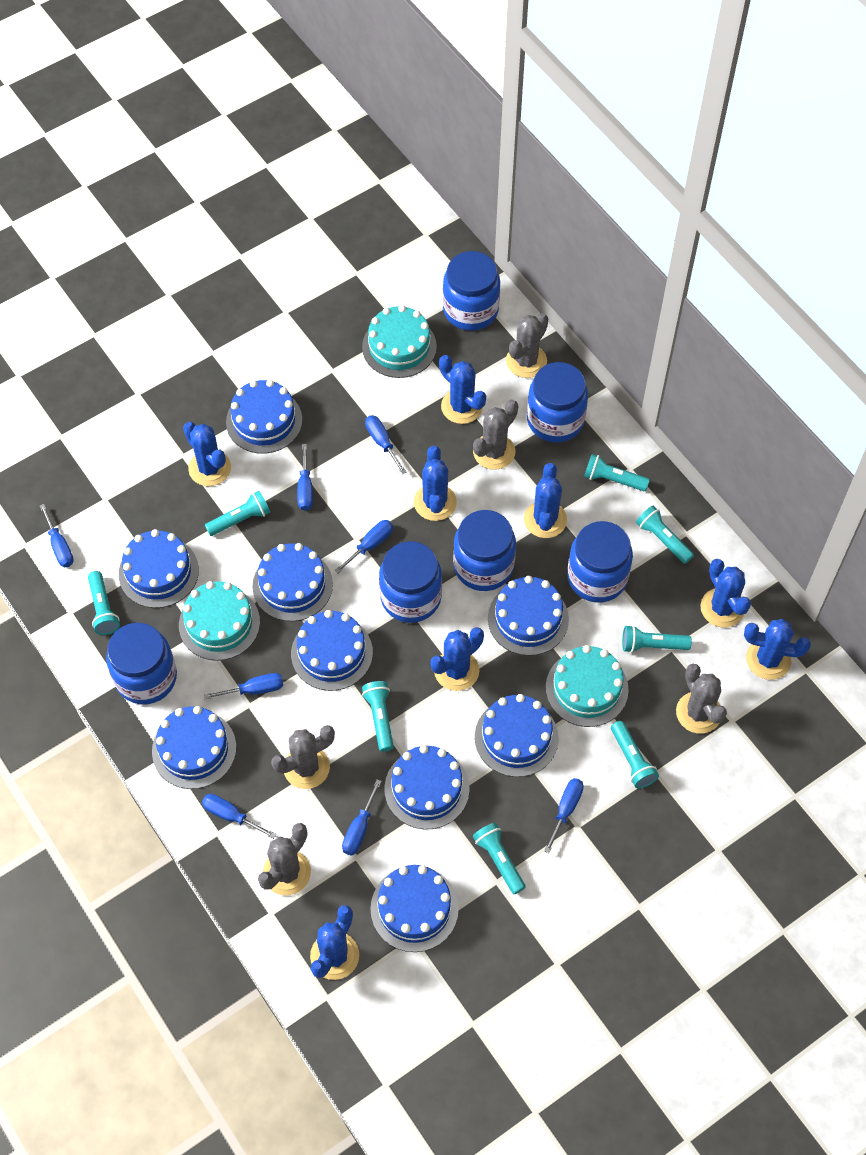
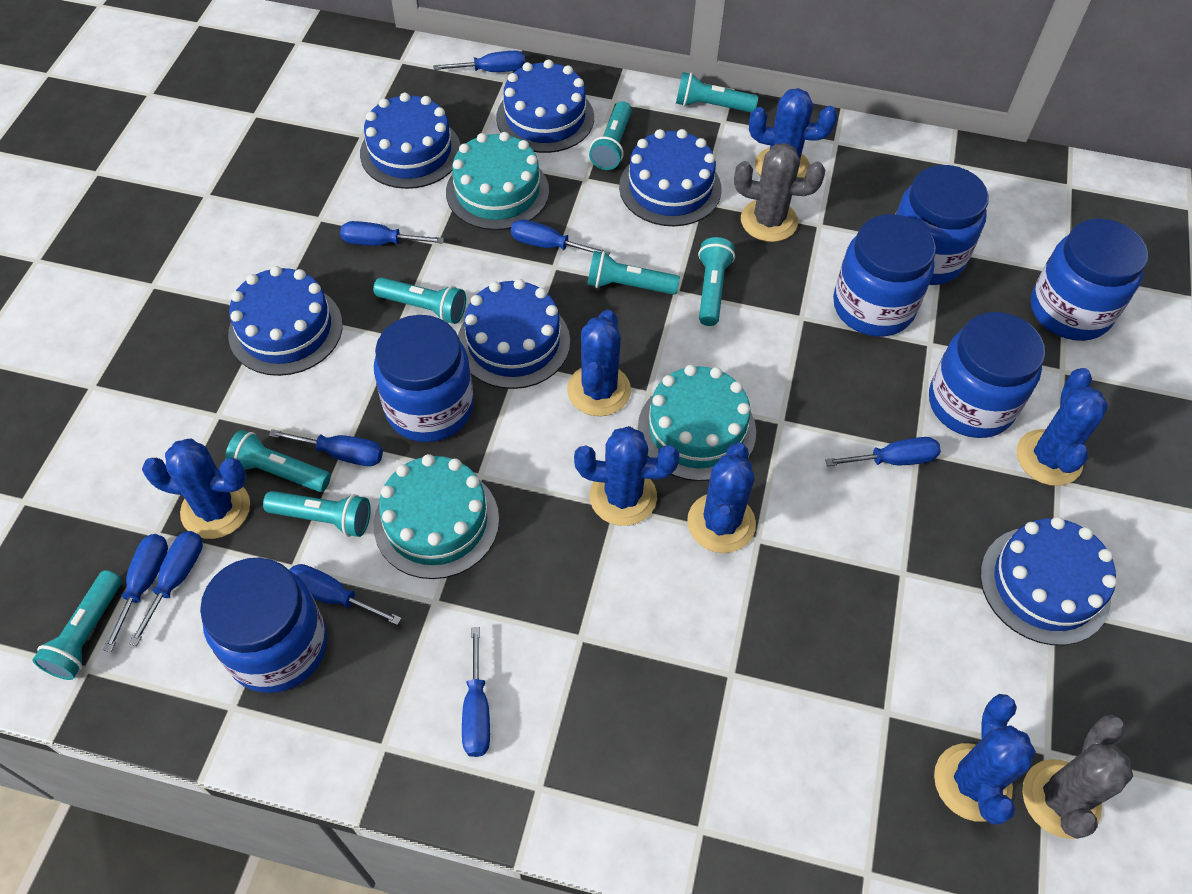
blue cactus: [183,422,231,486] [310,905,359,980] [414,446,457,521] [430,627,484,691] [439,355,486,424] [524,463,567,538] [700,559,751,627] [744,619,811,680] = 8 -> [142,439,250,539] [567,310,631,416] [574,426,679,526] [687,442,756,553] [749,88,837,178] [934,694,1036,825] [1016,368,1108,486] = 7
blue cake: [119,529,199,608] [152,706,236,789] [226,380,302,454] [252,543,333,621] [291,610,373,691] [370,865,459,952] [384,745,470,829] [475,694,559,777] [488,576,569,656] = 9 -> [228,266,343,376] [360,92,461,189] [458,279,570,389] [496,59,594,153] [619,129,722,226] [980,517,1117,645] = 6
blue screwdriver: [40,504,74,567] [202,794,276,839] [204,673,283,699] [297,444,313,511] [334,520,393,573] [342,779,382,855] [365,415,406,474] [544,778,584,853] = 8 -> [103,534,168,652] [129,531,203,646] [269,429,383,466] [289,564,402,625] [340,221,444,246] [433,51,525,72] [462,627,490,757] [511,219,610,255] [825,437,941,466] = 9
grey cactus: [258,823,311,895] [271,725,335,789] [473,400,518,470] [506,313,548,378] [676,664,727,734] = 5 -> [734,143,825,242] [1022,715,1133,839] = 2

